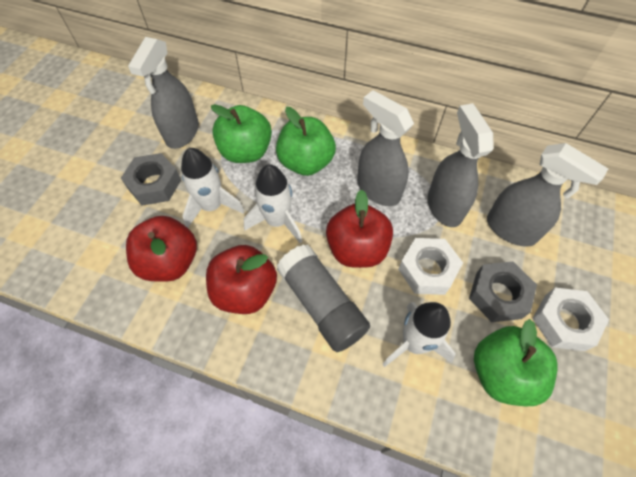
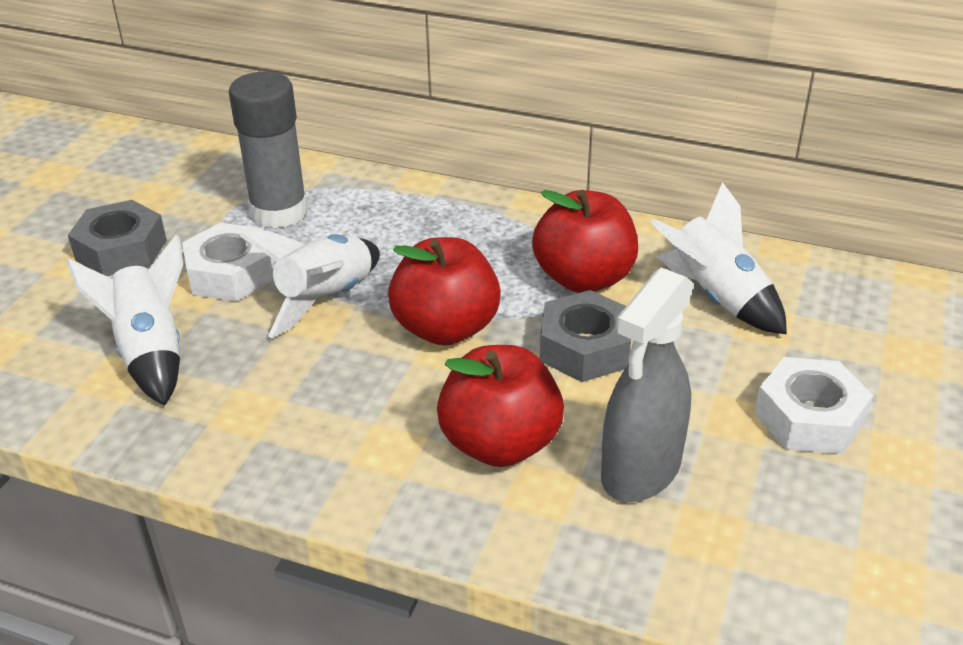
green apple: [211,104,272,163] [276,107,336,176] [474,319,558,406] = 3 -> none = 0
grey spray bottle: [128,37,199,149] [357,90,414,206] [427,103,494,227] [487,143,608,247] = 4 -> [601,268,694,502] = 1

